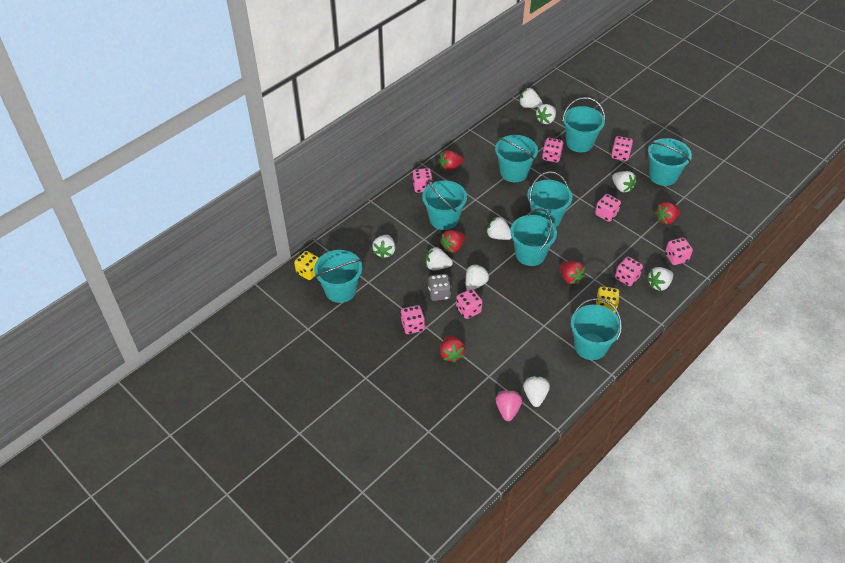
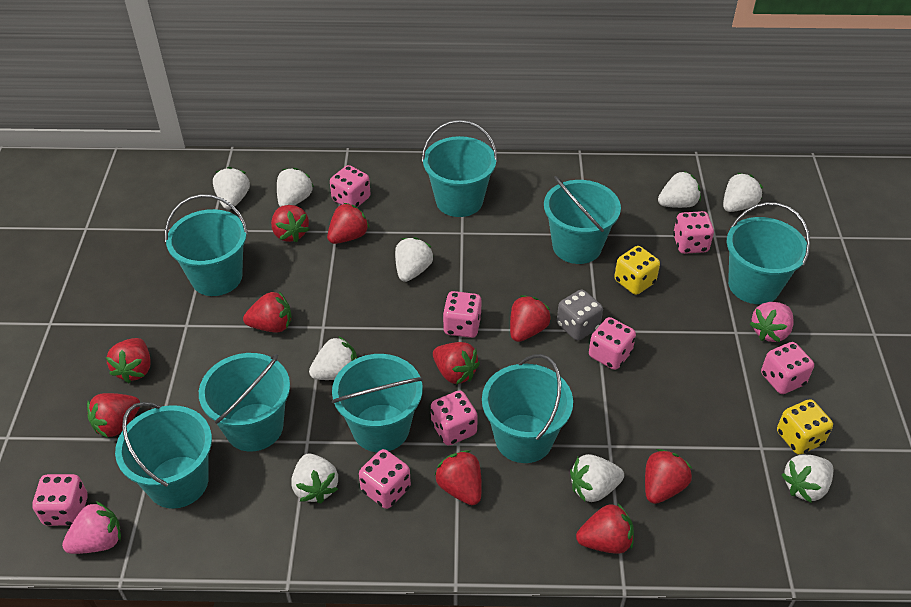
pink strawberry: [496,390,522,421] = 1 -> [62,501,121,554] [750,302,794,342] = 2
red strawberry: [439,150,464,172] [440,230,465,253] [440,335,465,363] [560,261,586,284] [655,202,680,224] = 5 -> [87,393,140,438] [106,338,150,383] [243,291,291,333] [271,205,310,243] [327,203,370,244] [433,342,480,385] [434,450,482,505] [510,295,551,342] [576,503,634,554] [645,449,692,504] = 10

